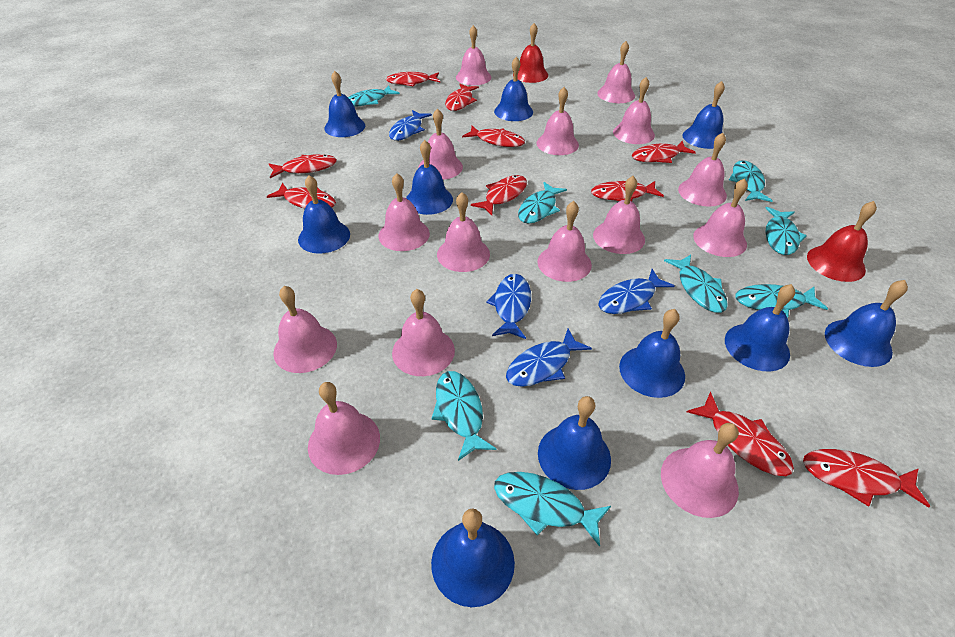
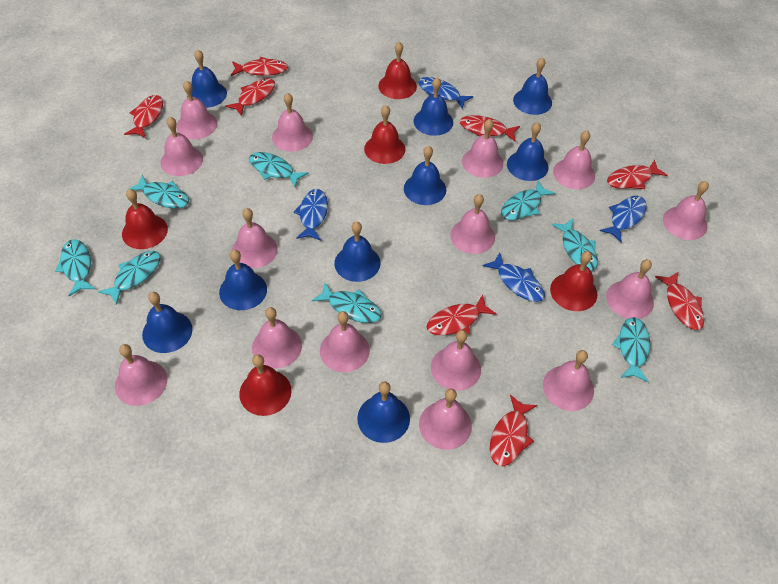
blue bell: [298,175,350,254] [324,71,365,137] [406,140,453,215] [431,508,515,607] [494,57,533,121] [538,396,611,490] [619,309,685,398] [682,81,725,149] [725,284,795,371] [825,280,908,367] = 10 -> [142,292,193,353] [187,49,227,108] [219,250,267,310] [334,221,381,282] [357,382,410,443] [404,146,446,205] [413,77,453,136] [507,122,548,181] [513,57,552,115] = 9
red bell: [517,23,548,83] [807,201,877,282] = 2 -> [122,189,168,249] [239,354,291,416] [364,105,405,164] [378,42,417,99] [550,251,598,311] = 5
red fish: [267,183,336,208] [269,154,337,178] [386,72,441,87] [445,84,479,111] [462,126,525,147] [471,175,527,215] [591,181,664,201] [632,141,696,163] [687,392,794,476] [803,449,930,508] = 10 -> [124,95,163,138] [225,78,275,116] [231,57,288,76] [426,295,497,335] [459,115,520,142] [490,395,537,466] [607,160,667,189] [655,272,704,330] = 8

